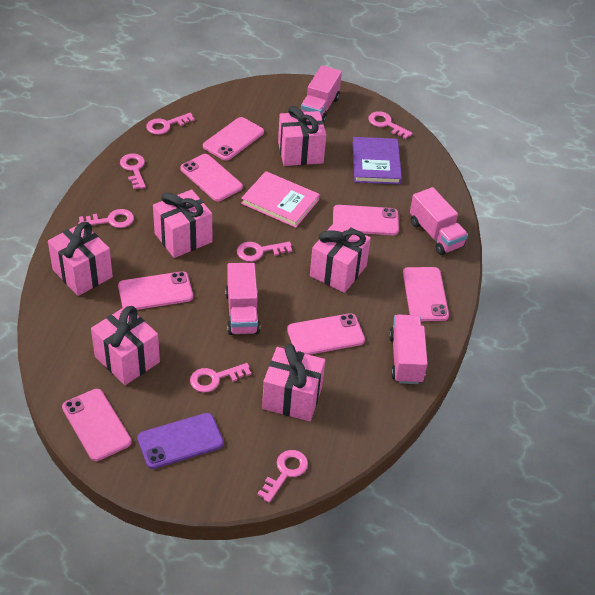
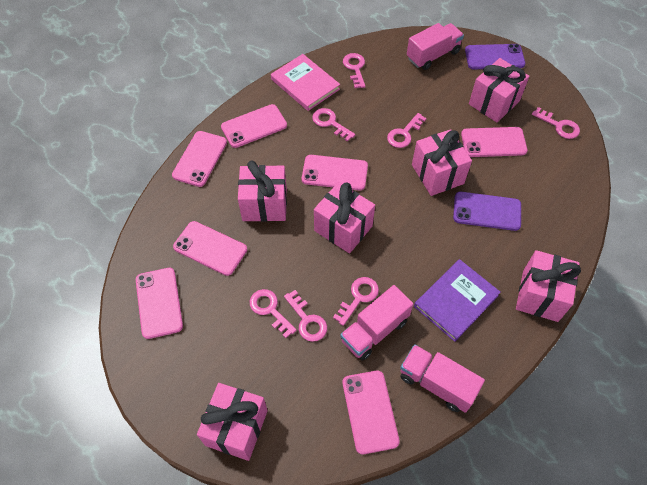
pink truck: [225,263,260,335] [301,65,342,123] [389,314,428,384] [410,187,468,255] = 4 -> [340,285,413,361] [400,344,485,413] [407,23,464,70] = 3
purple phone: [137,413,224,469] = 1 -> [453,192,521,231] [465,44,525,69] = 2

